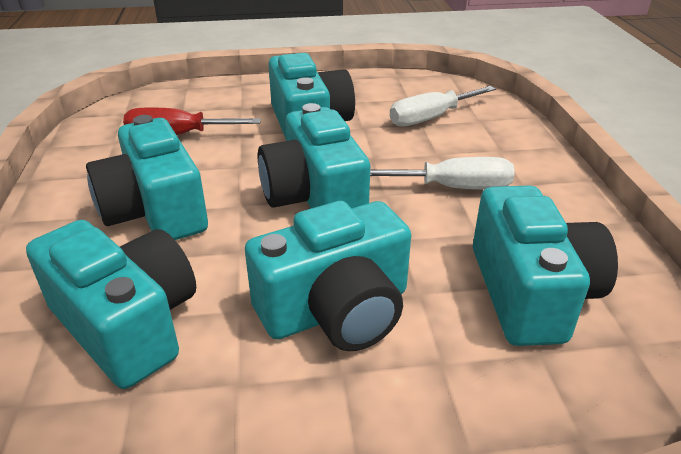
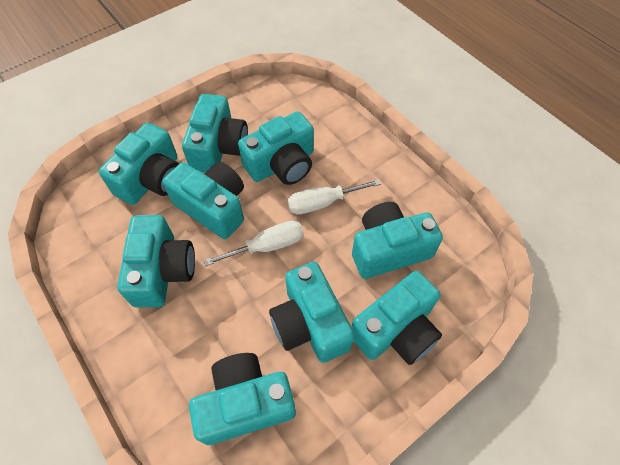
red screwdriver: [123,108,261,135] = 1 -> none = 0
turquoise camera: [26,220,196,389] [86,115,208,240] [245,201,411,351] [258,103,370,208] [268,53,355,141] [473,186,618,346] = 6 -> [99,123,179,205] [117,215,195,308] [163,162,244,239] [182,94,248,172] [189,353,296,445] [238,111,314,185] [269,262,355,363] [352,202,443,279] [352,271,442,365] = 9

